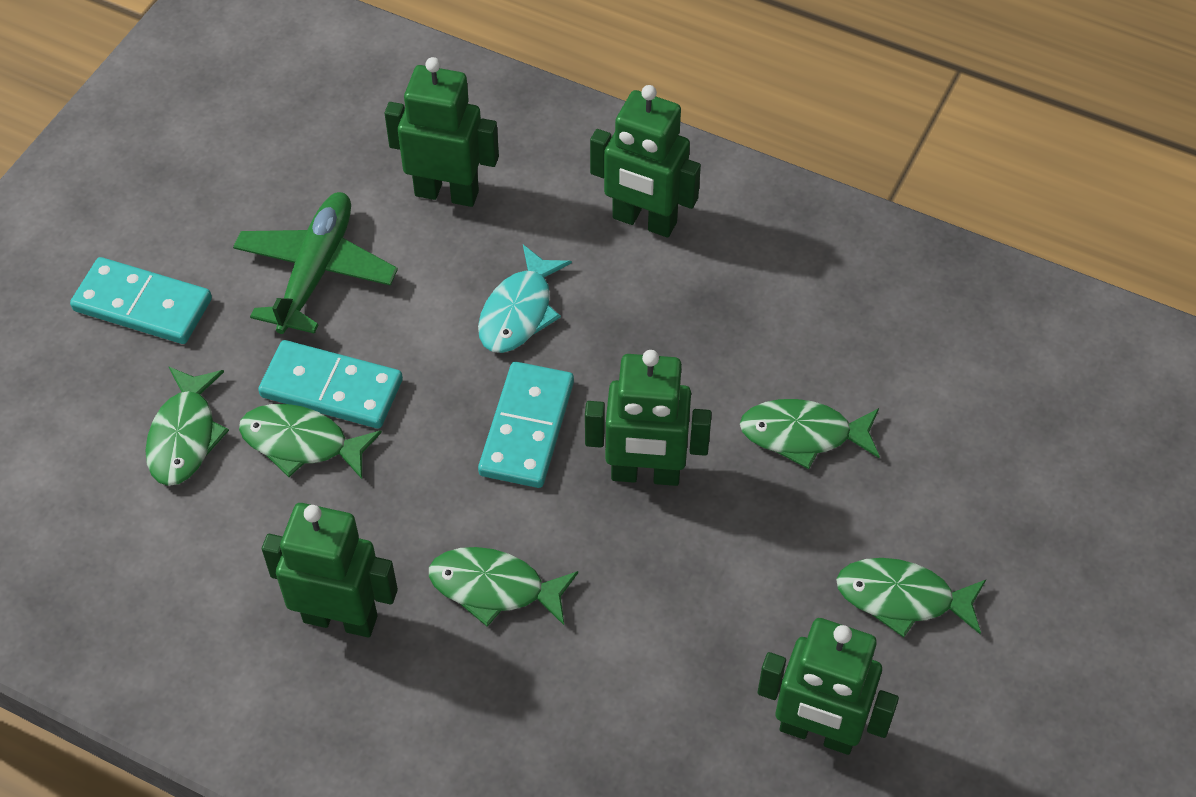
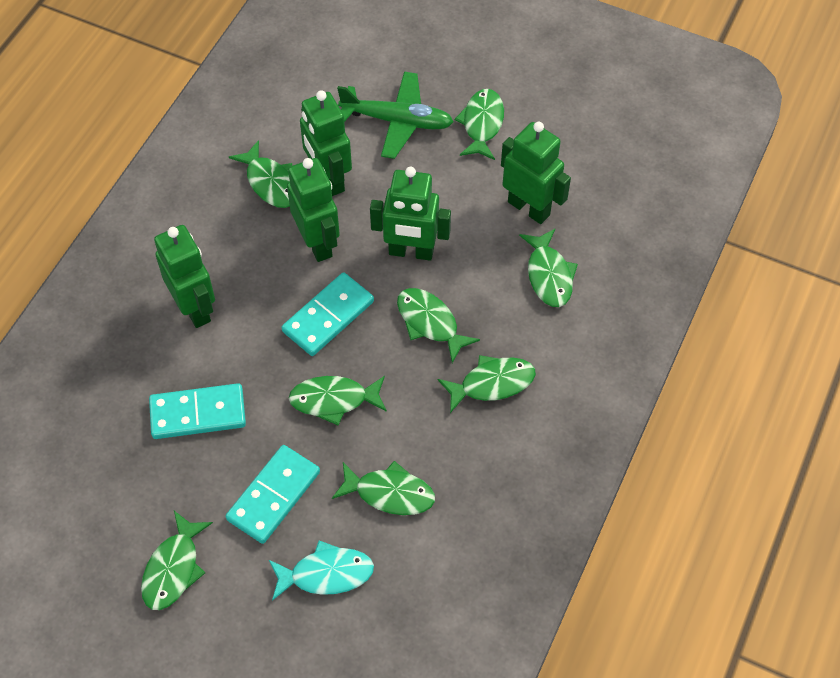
green fish: [145,367,229,486] [239,404,382,479] [429,547,578,627] [740,399,880,469] [836,558,986,638] = 5 -> [141,511,213,610] [229,140,292,208] [289,376,387,425] [332,461,435,515] [397,288,480,363] [438,355,536,413] [455,89,504,160] [519,229,578,307] = 8

